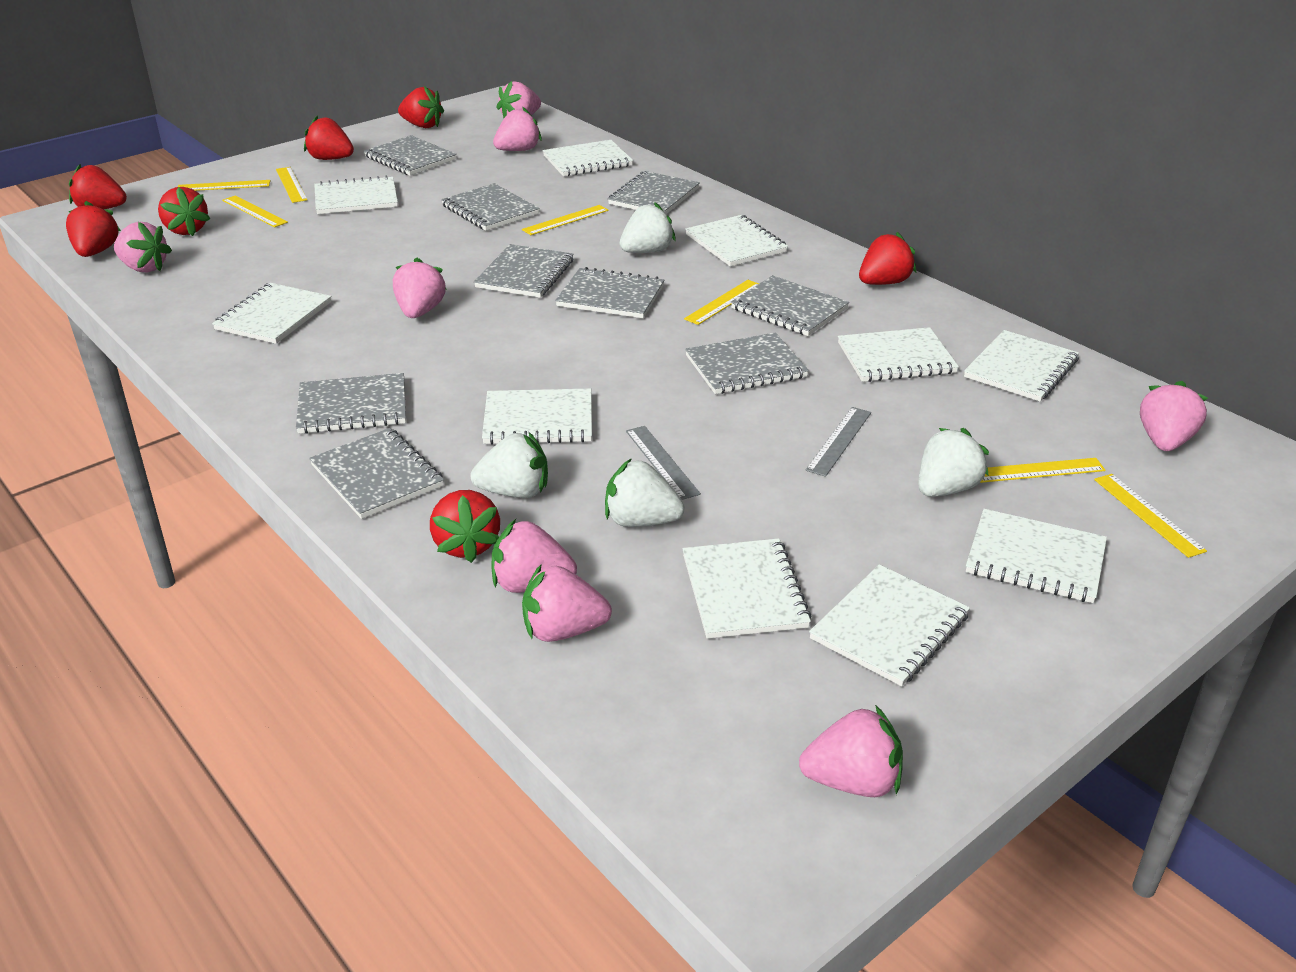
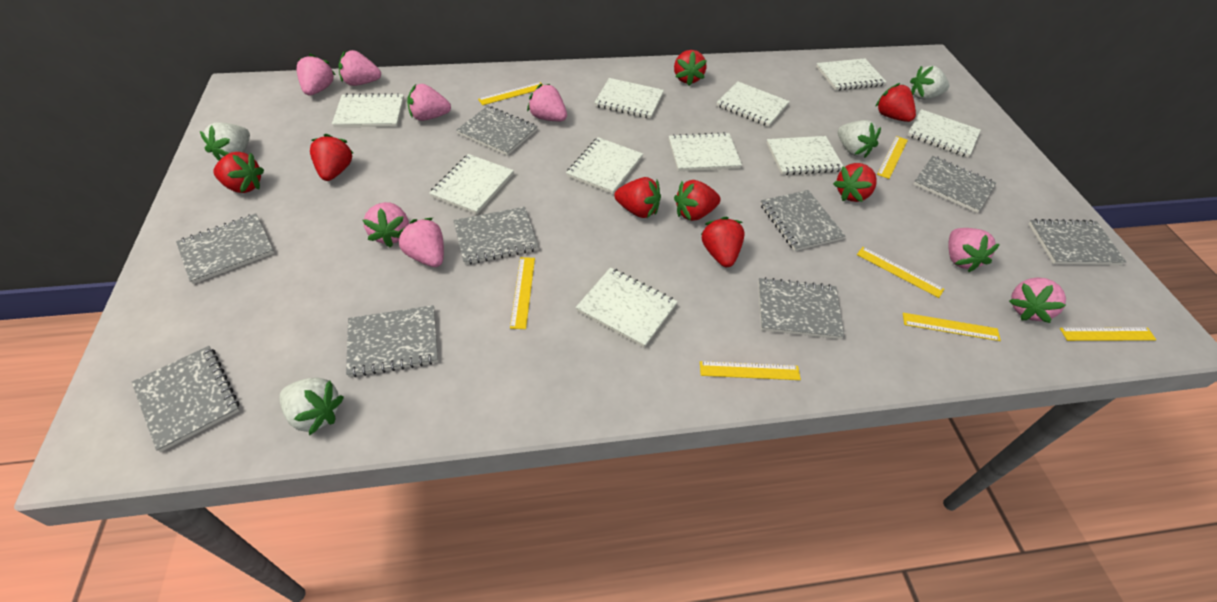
grey ruler: [626,426,701,500] [806,407,871,477] = 2 -> none = 0
red strawberry: [66,201,121,257] [69,164,127,210] [158,187,210,236] [304,115,354,160] [398,86,444,128] [430,490,500,563] [859,232,917,285] = 7 -> [213,152,264,193] [310,134,354,181] [614,177,661,218] [674,50,707,86] [674,180,721,221] [701,217,745,267] [833,163,877,202] [875,83,916,122] = 8

